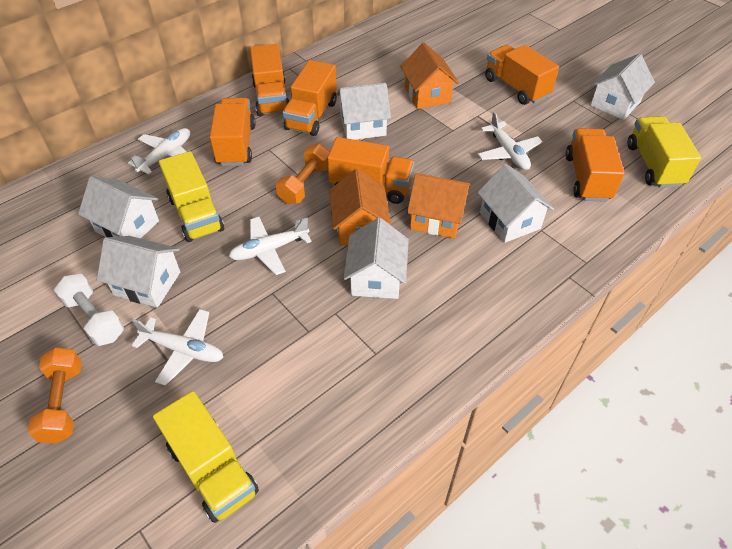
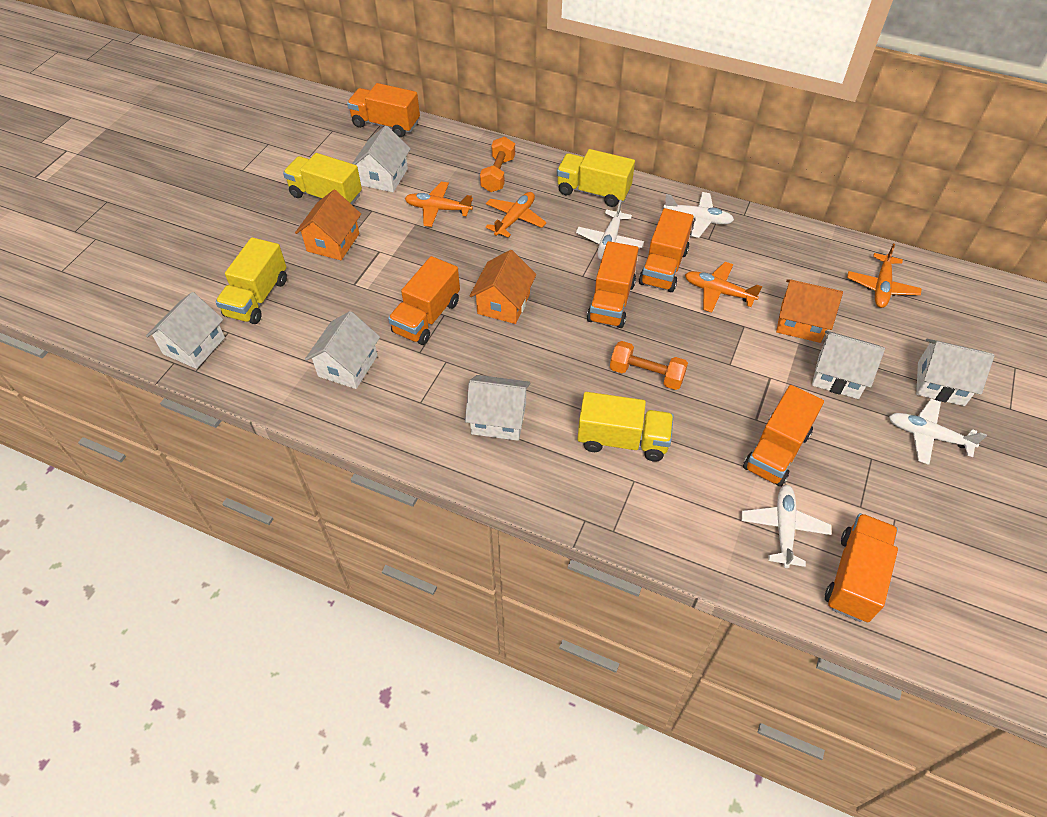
orange plane: none = 0 -> [405,182,473,227] [486,192,547,238] [685,262,762,313] [847,244,922,308] = 4
white dumbbell: [54,274,124,346] = 1 -> none = 0
yellow truck: [153,391,259,523] [159,151,224,242] [628,116,701,188] = 3 -> [215,237,287,324] [283,153,362,205] [557,149,635,207] [577,392,674,462] = 4

